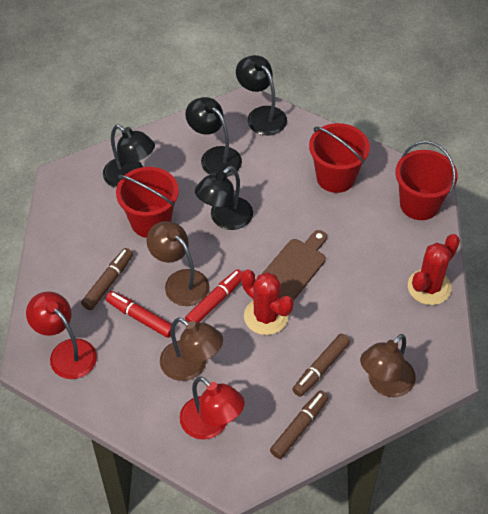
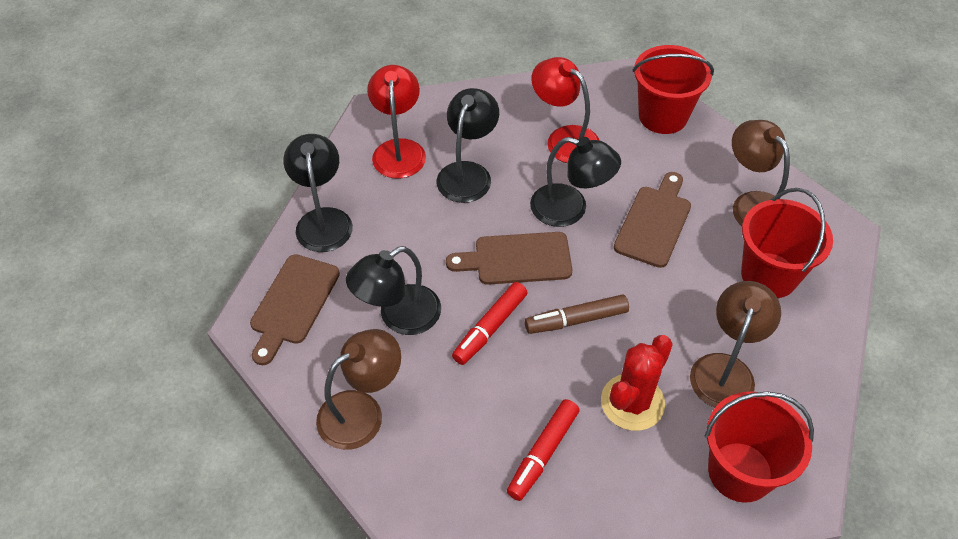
brown cutting board: [262,230,327,301] = 1 -> [250,254,340,365] [446,232,572,285] [614,172,691,268] = 3
brown marker: [81,248,133,310] [270,390,329,459] [292,334,350,397] = 3 -> [525,295,629,334] = 1
red cactus: [241,269,294,335] [408,234,460,305] = 2 -> [601,335,673,431] = 1

